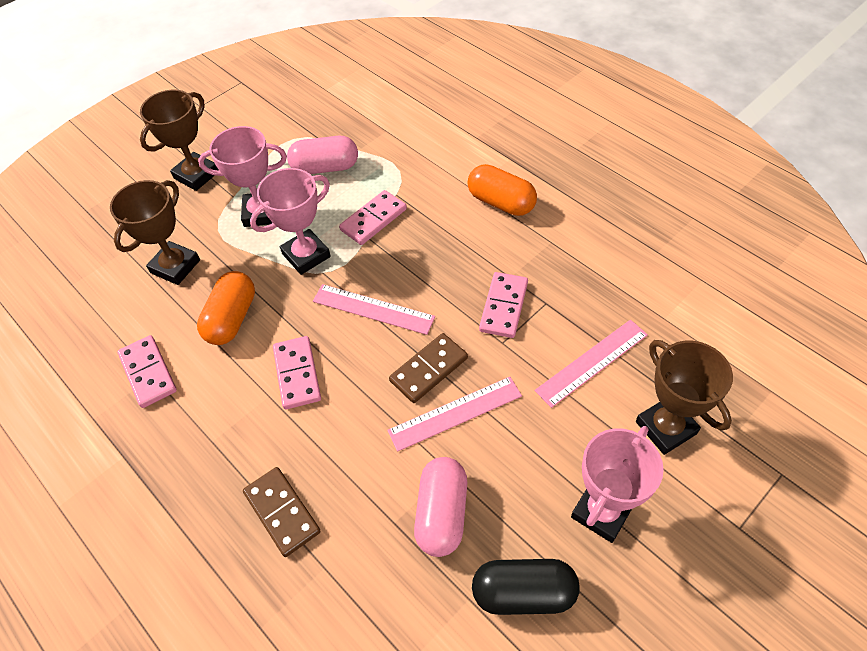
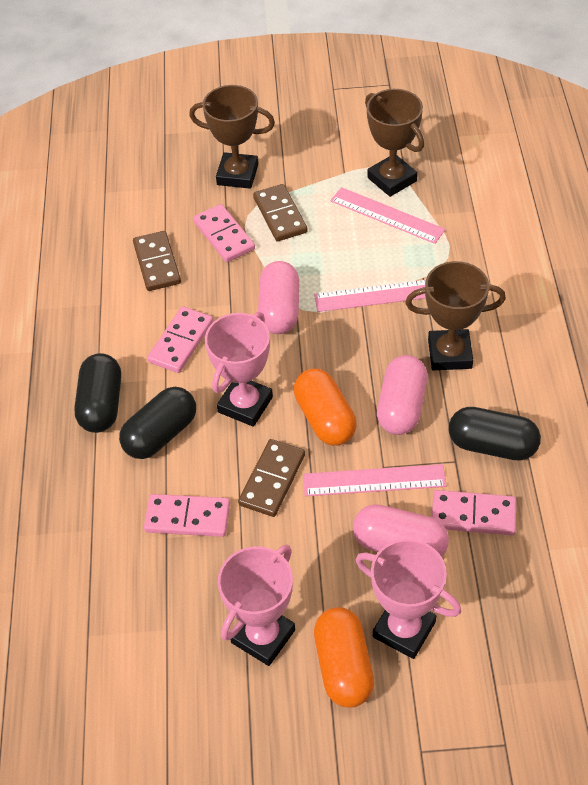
black capsule: [472,559,580,615] = 1 -> [74,353,121,433] [119,387,196,459] [449,407,541,461] = 3
brown domino: [243,467,320,557] [389,333,468,403] = 2 -> [133,231,181,291] [238,439,305,517] [253,184,308,241] = 3
pink capsule: [287,136,358,174] [414,457,467,557] = 2 -> [258,261,299,334] [353,504,449,557] [377,355,427,435] = 3

